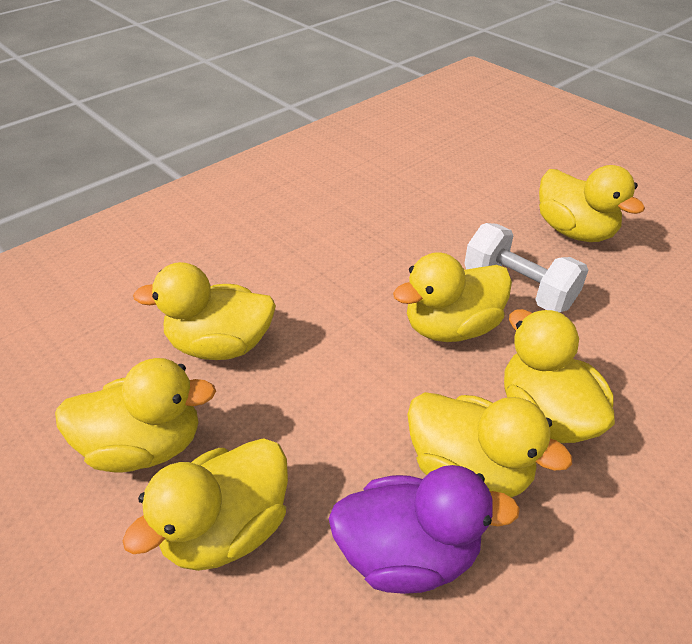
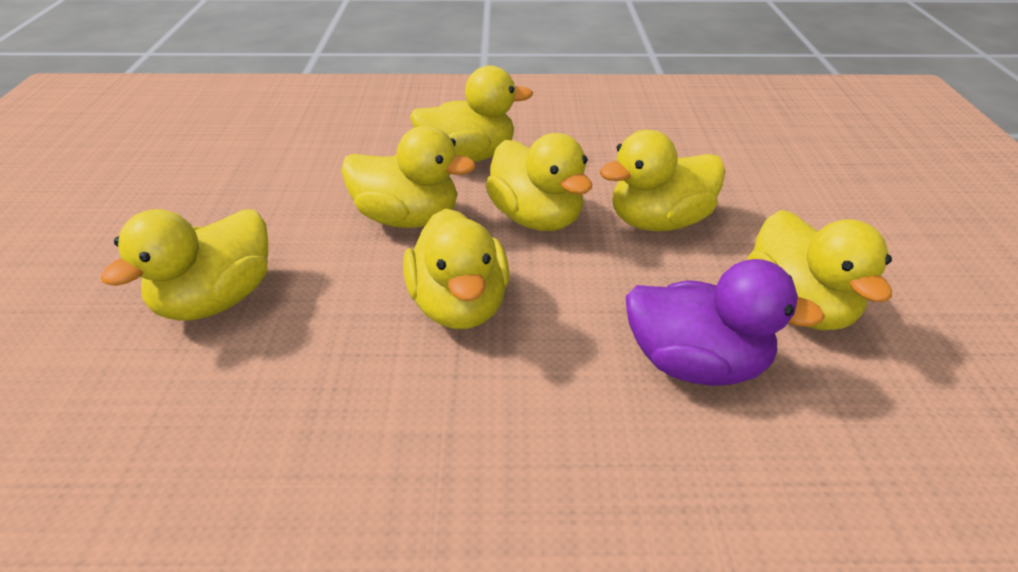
white dumbbell: [464,223,588,312] = 1 -> none = 0

